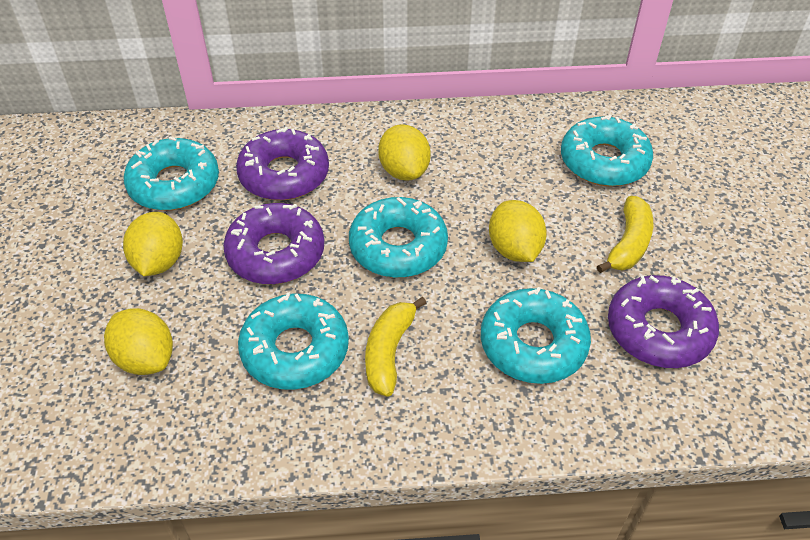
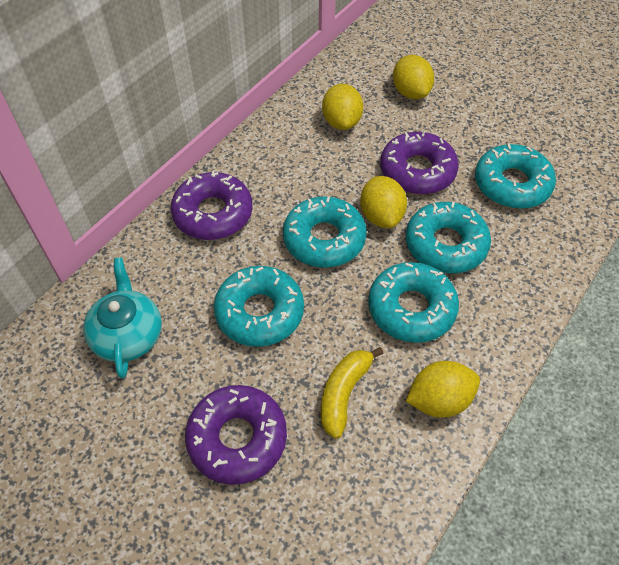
turquoise teapot: none = 0 -> [83,257,162,378] = 1
yellow banana: [365,297,426,397] [597,196,653,273] = 2 -> [321,347,384,439] = 1

